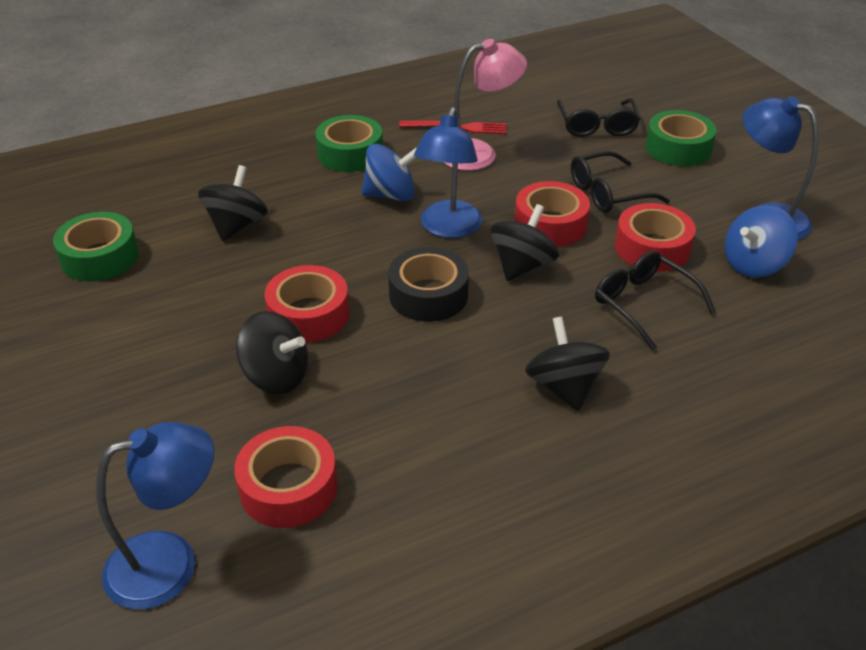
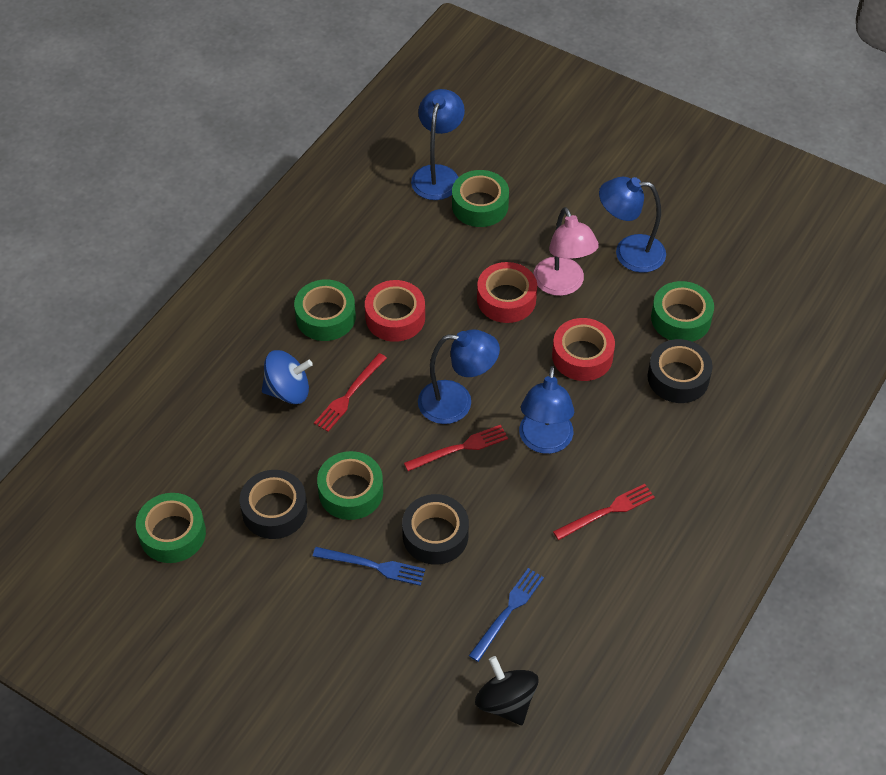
black glasses: [557,98,640,137] [571,151,670,213] [595,251,716,350] = 3 -> none = 0
black spinning top: [198,165,268,241] [236,311,308,394] [490,204,559,281] [525,317,610,411] = 4 -> [475,656,538,725] = 1
black tape: [388,247,469,322] = 1 -> [240,470,307,539] [402,494,469,565] [647,339,713,403] = 3
blue fork: none = 0 -> [313,547,426,586] [469,568,544,662] = 2
blue lamp: [96,422,214,609] [414,107,483,238] [743,96,819,240] = 3 -> [411,89,465,200] [418,329,500,424] [519,366,574,454] [599,177,666,273] = 4
blue spinning top: [361,144,417,201] [724,205,798,278] = 2 -> [262,350,313,404] = 1
green tape: [53,212,139,281] [315,115,383,172] [645,110,716,166] = 3 -> [136,493,206,563] [294,279,356,341] [317,451,383,520] [452,170,509,227] [651,281,714,342] = 5
red fork: [399,120,506,134] = 1 -> [314,353,387,432] [404,425,508,471] [553,484,655,540] = 3
red tape: [234,426,338,528] [265,265,349,342] [515,181,590,247] [615,203,696,272] = 4 -> [365,280,425,342] [477,262,537,323] [552,318,615,381] = 3

